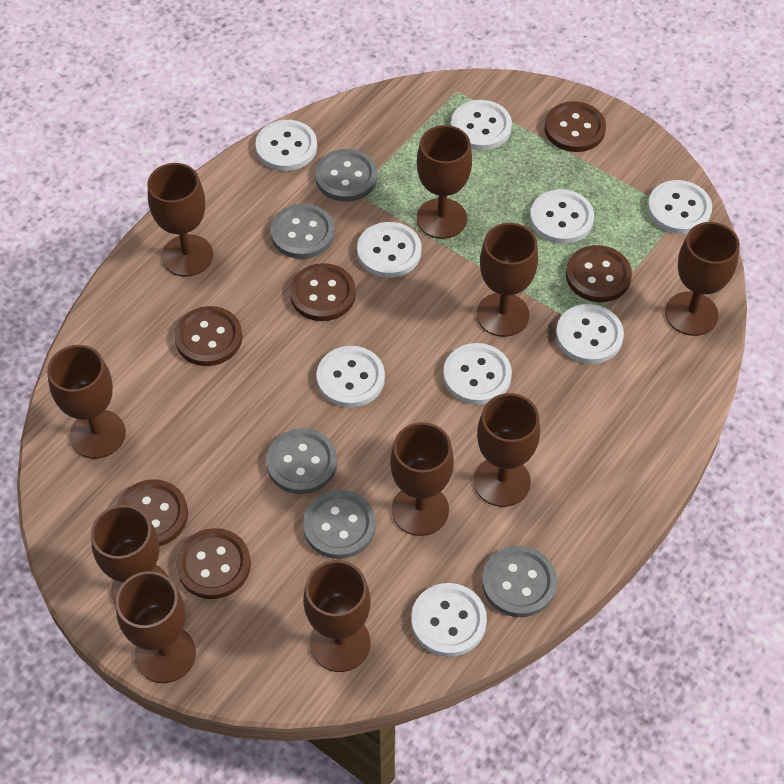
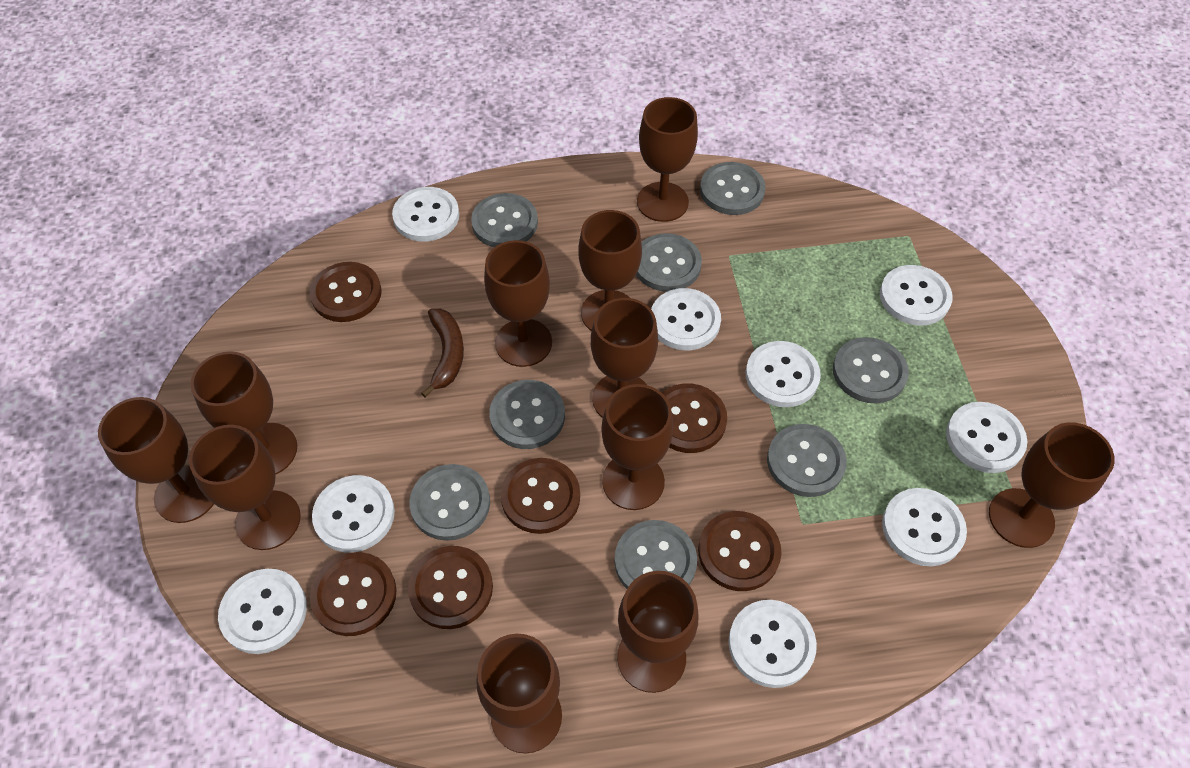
brown banana: none = 0 -> [421,309,464,397] = 1
brown goblet: [47,345,126,459] [91,505,169,606] [116,571,196,683] [148,163,213,277] [303,560,371,672] [390,422,454,536] [417,125,472,239] [474,393,540,507] [477,223,538,337] [665,222,740,336] = 10 -> [98,397,214,523] [189,425,301,550] [191,351,297,474] [476,634,562,753] [484,240,552,367] [579,210,642,331] [591,298,658,418] [601,384,673,510] [617,571,698,693] [637,97,698,222] [989,422,1115,548] = 11
grey button: [266,428,337,494] [270,204,335,259] [303,490,376,559] [315,149,378,202] [482,546,557,617] = 5 -> [410,464,490,541] [471,193,538,247] [489,380,565,449] [614,520,697,589] [636,233,702,292] [700,162,766,215] [767,424,847,497] [833,337,909,404] = 8

